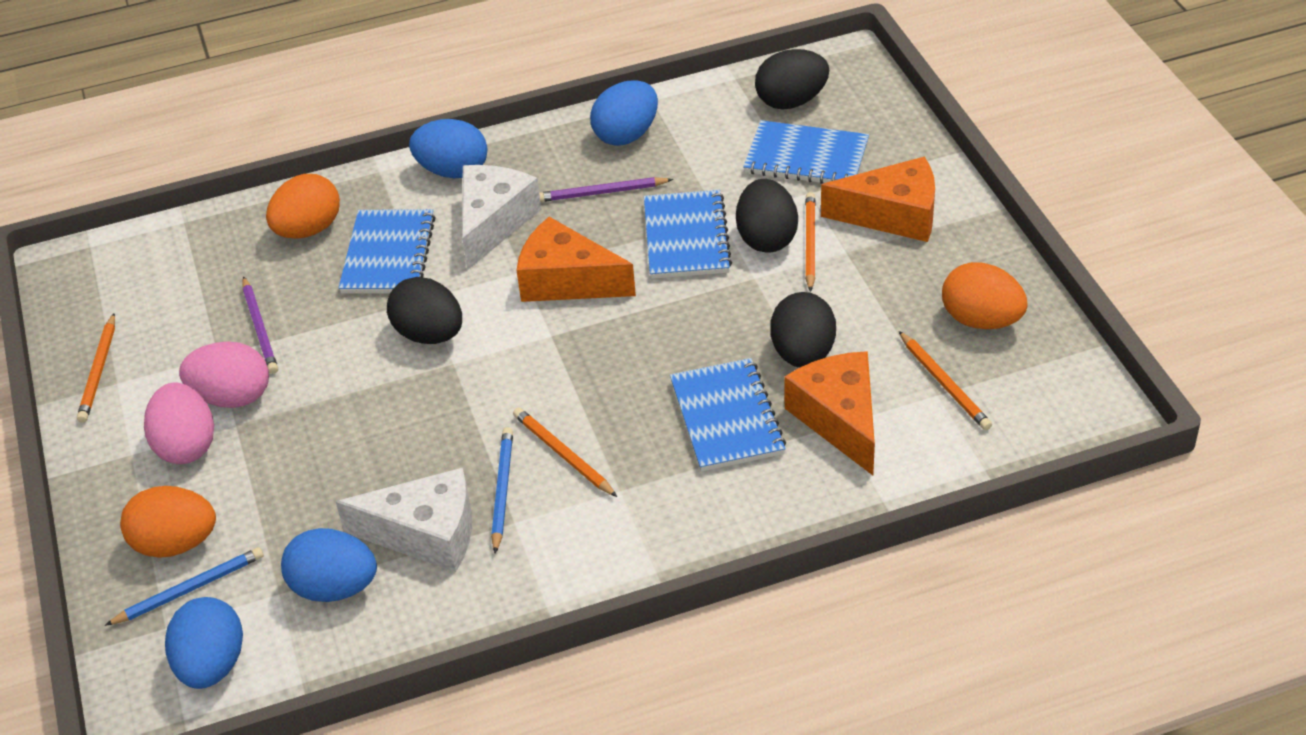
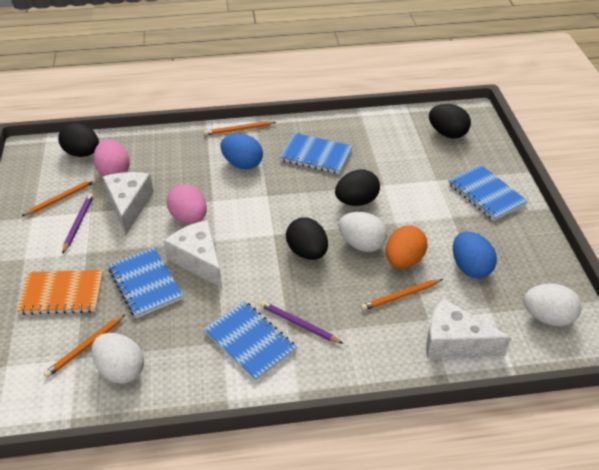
blue egg: [165,597,243,689] [281,528,377,602] [409,119,487,178] [590,80,658,146] = 4 -> [220,134,263,169] [453,231,497,278] = 2
blue pencil: [105,547,264,626] [491,427,513,554] = 2 -> none = 0
orange cheese: [516,217,636,302] [784,351,875,475] [821,157,935,242] = 3 -> none = 0
orange egg: [120,486,216,558] [266,174,340,239] [942,262,1028,329] = 3 -> [386,225,428,268] = 1
orange notebook: none = 0 -> [17,270,103,315] = 1
white cheese: [336,468,472,572] [462,165,541,270] = 2 -> [103,172,154,235] [163,220,222,288] [426,298,511,358] = 3
white egg: none = 0 -> [91,333,144,384] [338,212,387,252] [523,283,582,326] = 3

